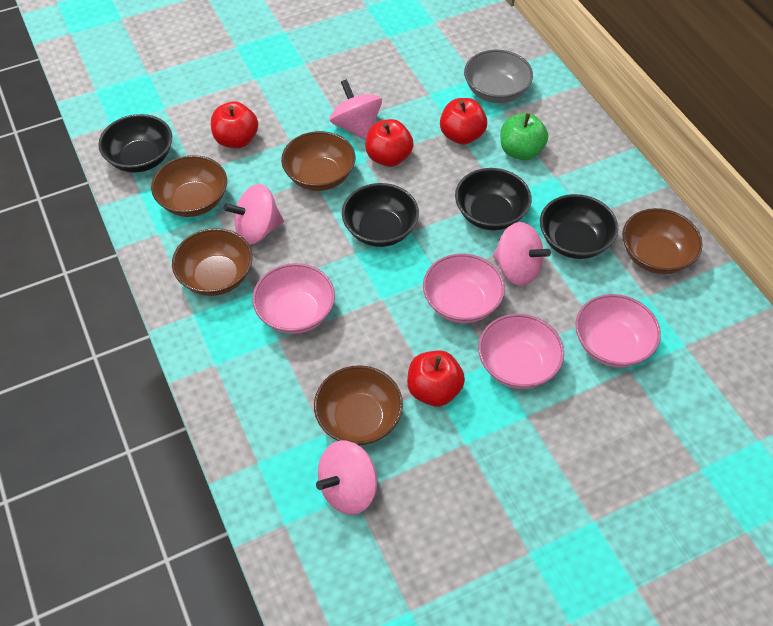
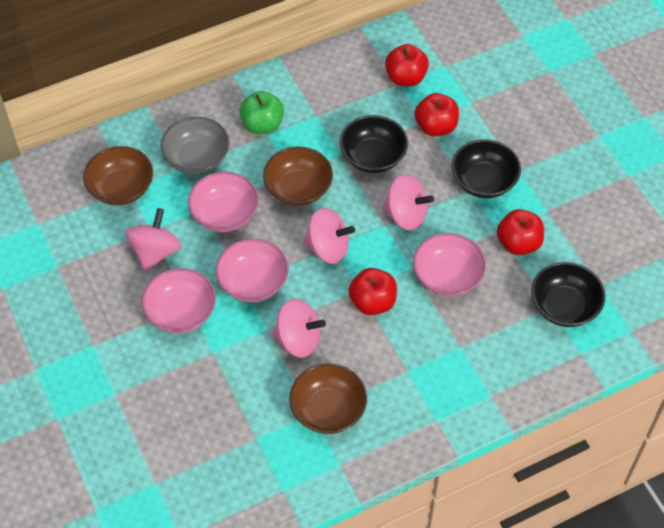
black bowl: [98,114,172,173] [342,183,419,247] [455,168,532,231] [540,194,618,259] = 4 -> [340,115,408,173] [452,139,521,198] [531,262,606,327] = 3
brown bowl: [151,155,227,217] [172,228,252,296] [281,131,356,191] [314,365,403,445] [622,208,703,274] = 5 -> [83,146,153,206] [263,147,333,206] [289,363,367,434] = 3

